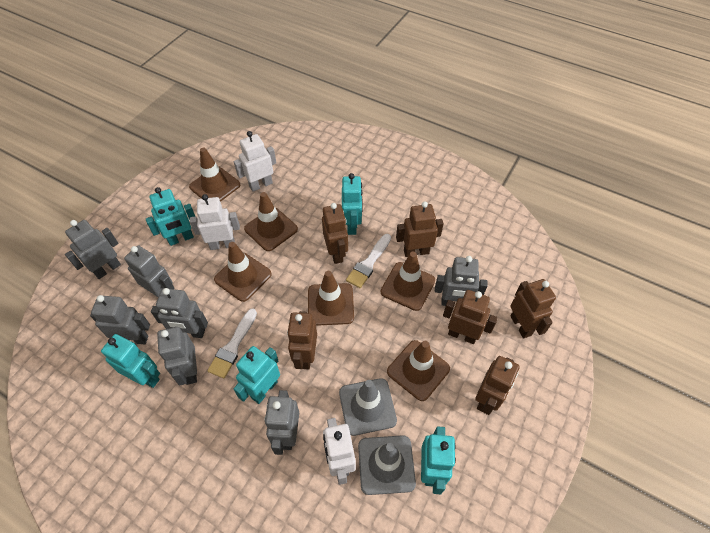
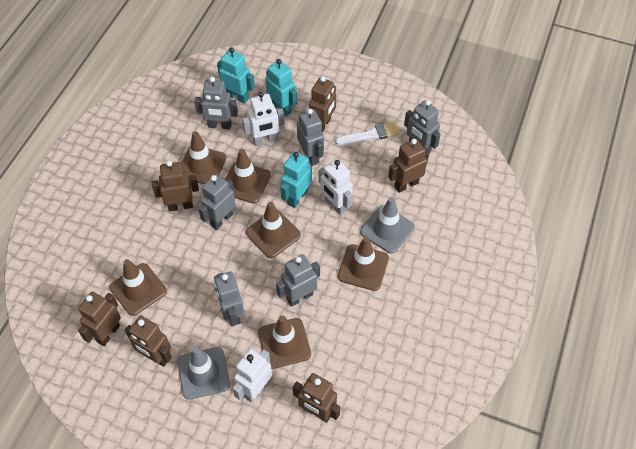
grey robot: [65,220,121,279] [90,295,150,344] [124,245,175,297] [151,288,208,338] [157,327,197,386] [265,390,299,455] [435,256,488,306] = 7 -> [194,77,238,129] [198,174,236,230] [214,271,244,326] [276,254,320,307] [297,109,324,166] [404,100,441,153] = 6
turquoise robot: [101,334,160,388] [146,187,196,246] [234,346,280,404] [342,173,363,235] [421,426,456,495] = 5 -> [217,47,255,104] [265,59,297,116] [280,152,312,208] = 3
white brush: [207,308,257,378] [346,234,391,288] = 2 -> [335,122,400,145] = 1

